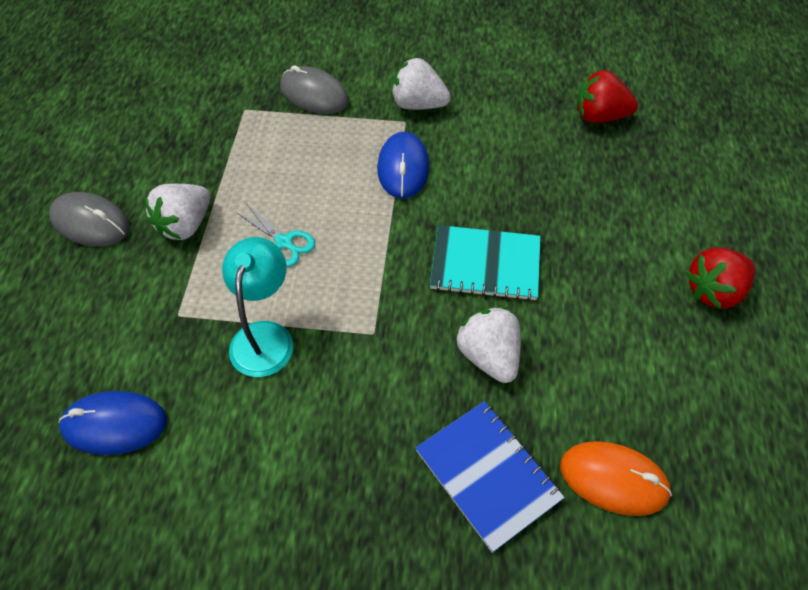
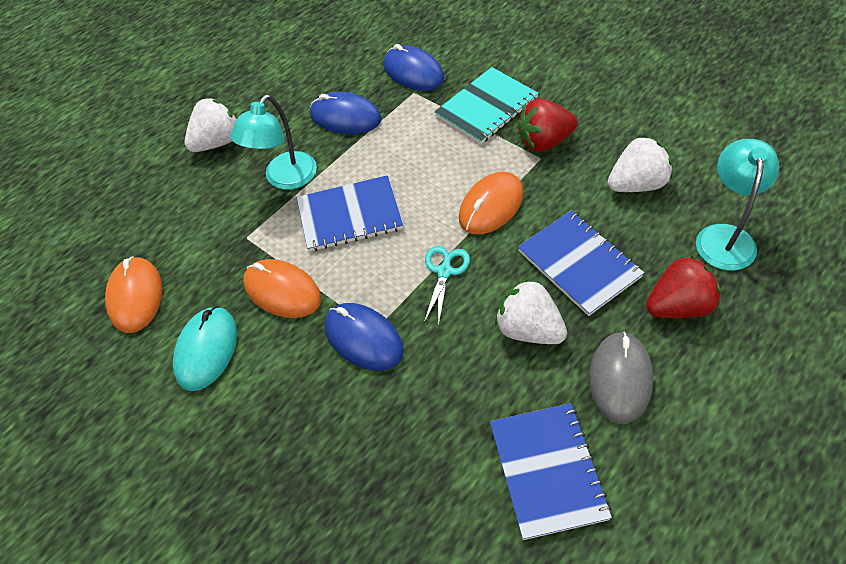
blue mouse: [59,391,167,455] [377,132,429,199] = 2 -> [310,92,382,134] [324,303,404,371] [383,44,444,91] = 3
blue notebook: [415,401,565,553] = 1 -> [296,175,403,252] [490,403,612,540] [518,211,644,316] = 3
grey mouse: [49,192,129,246] [280,65,349,114] = 2 -> [589,331,654,424] = 1
orange mouse: [560,441,672,516] = 1 -> [105,257,162,333] [243,259,321,318] [459,172,524,234] = 3
turquoise lamp: [222,237,293,377] = 1 -> [230,95,317,190] [696,139,779,270] = 2
turquoise mouse: none = 0 -> [173,306,237,391] = 1

